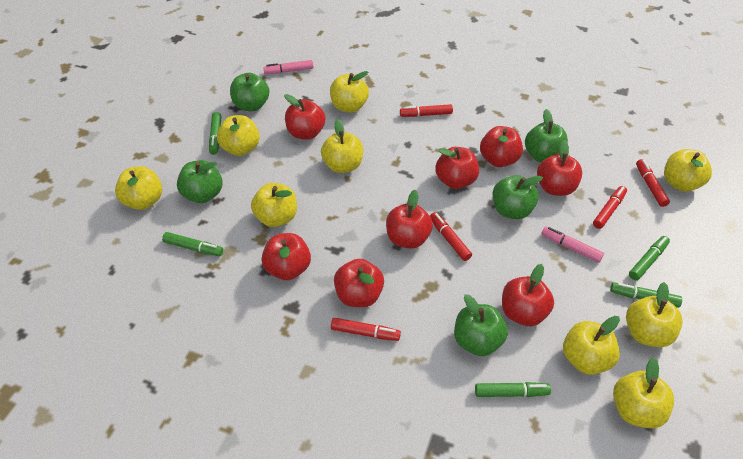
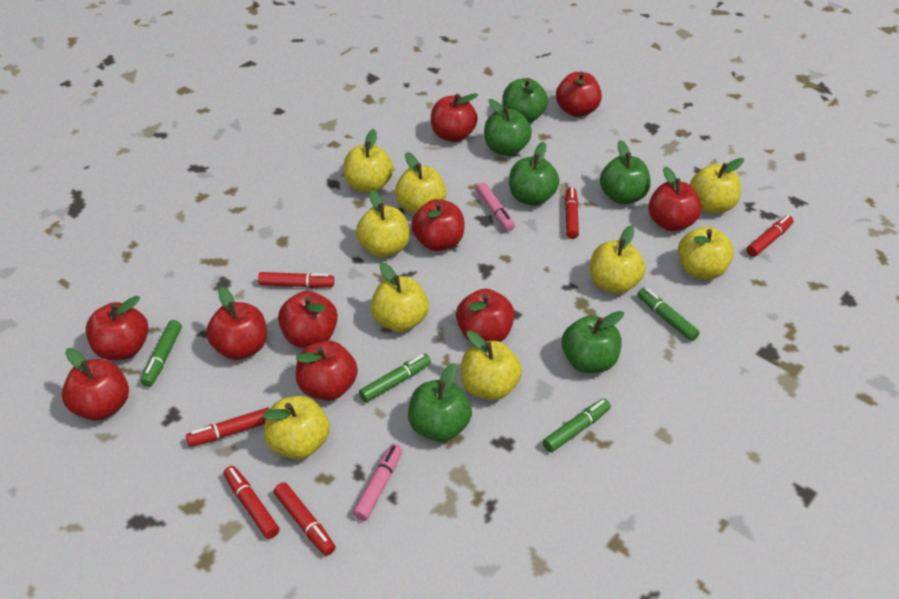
green apple: [177,160,223,203] [230,73,270,111] [454,294,508,356] [493,175,543,219] [525,109,568,163] = 5 -> [408,363,472,442] [484,99,532,156] [503,78,548,123] [509,142,559,206] [562,311,624,373] [600,140,651,204] = 6
green marker: [162,232,223,256] [209,112,222,155] [475,382,551,397] [610,282,682,308] [629,236,670,280] = 5 -> [141,320,182,387] [359,354,431,403] [543,399,611,452] [637,288,700,341] = 4
red apple: [262,233,311,280] [284,94,325,140] [334,259,384,307] [386,190,433,249] [435,147,479,189] [480,126,523,167] [502,264,554,326] [537,140,582,196] = 8 -> [62,348,129,421] [86,296,149,360] [206,287,267,360] [278,291,338,348] [296,340,358,401] [411,199,464,251] [431,93,478,142] [456,289,515,342] [556,71,602,117] [648,166,702,231] = 10
red marker: [331,318,401,341] [400,104,453,117] [430,212,472,261] [593,186,627,229] [636,159,670,207] = 5 -> [186,407,270,447] [224,466,280,539] [258,272,334,288] [274,482,336,556] [565,187,579,239] [747,215,793,257] = 6

